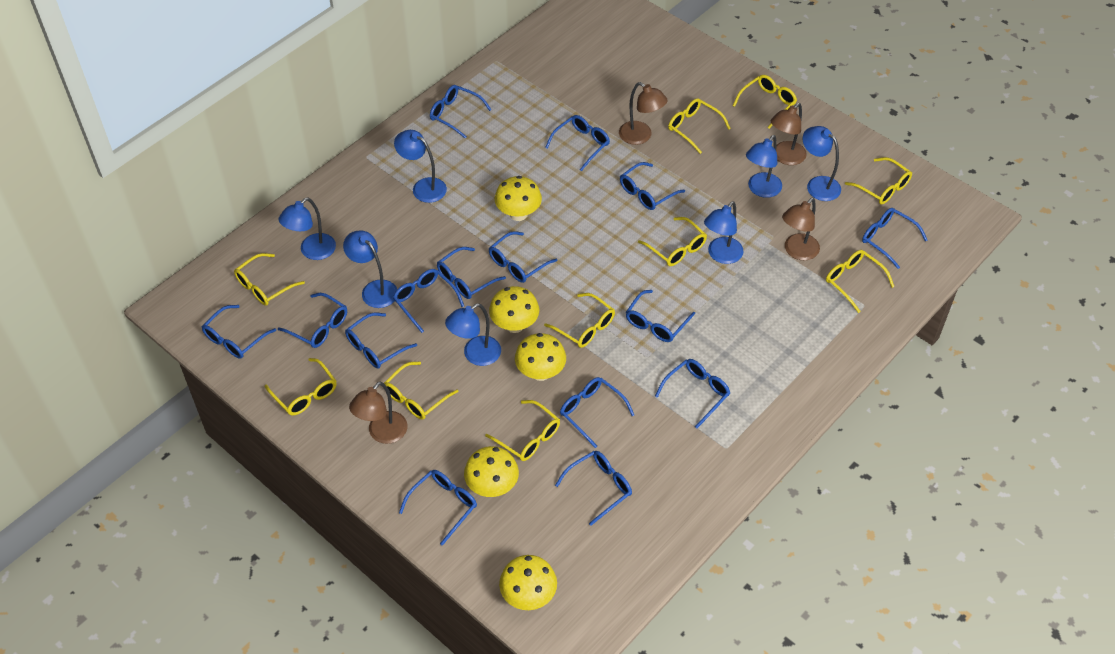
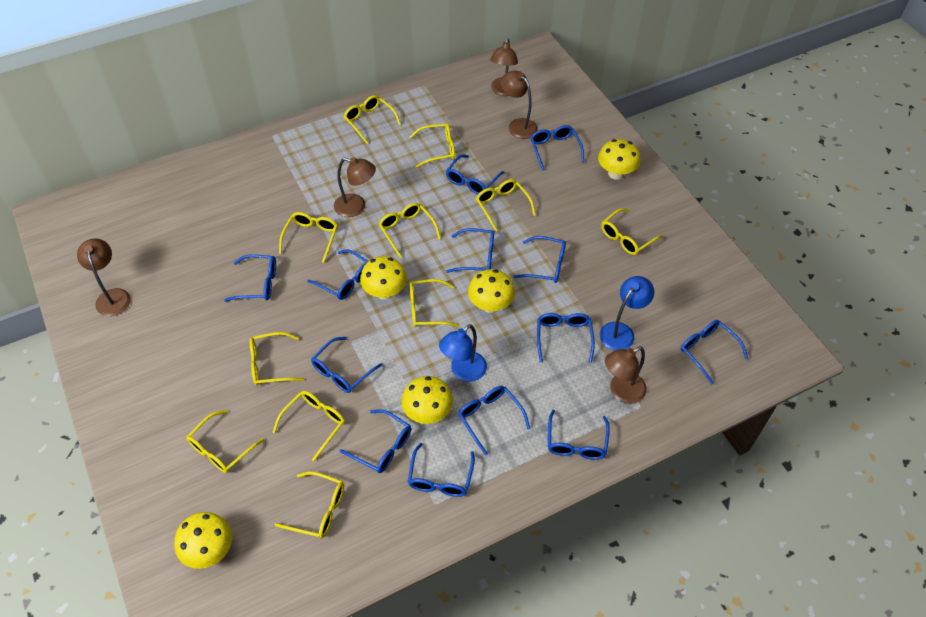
blue glasses: [202,305,276,359] [278,293,347,348] [345,313,417,369] [393,269,464,333] [399,470,477,546] [430,85,492,139] [437,247,506,299] [489,231,557,283] [545,115,610,171] [555,451,632,526] [560,377,634,448] [620,162,685,210] [626,290,695,342] [655,359,730,428] [862,208,928,269] = 15 -> [224,254,276,302] [308,249,368,300] [311,337,382,393] [340,409,411,473] [408,443,475,497] [446,154,505,194] [446,228,494,273] [458,386,531,455] [513,236,566,283] [530,125,584,171] [537,313,595,363] [548,410,610,460] [680,320,748,385] = 13
blue lamp: [278,197,336,260] [343,231,397,308] [394,130,447,203] [445,303,501,366] [704,201,744,264] [746,135,782,198] [803,126,841,201] = 7 -> [439,324,487,382] [599,276,654,351] = 2
brown lamp: [349,382,408,444] [619,82,668,145] [771,103,807,165] [782,198,820,260] = 4 -> [77,238,131,316] [334,157,376,217] [490,38,518,96] [501,71,538,139] [605,347,647,404] = 5
yellow glasses: [234,253,305,306] [265,358,337,416] [384,362,459,420] [485,400,560,461] [544,293,615,348] [638,217,707,266] [668,98,731,154] [733,75,797,129] [826,250,894,313] [845,157,912,204] = 10 -> [187,410,264,473] [250,332,304,385] [272,391,345,461] [274,472,344,538] [279,212,338,263] [343,95,401,144] [378,203,441,258] [409,279,459,327] [410,123,455,168] [476,179,536,232] [601,208,663,255] = 11

